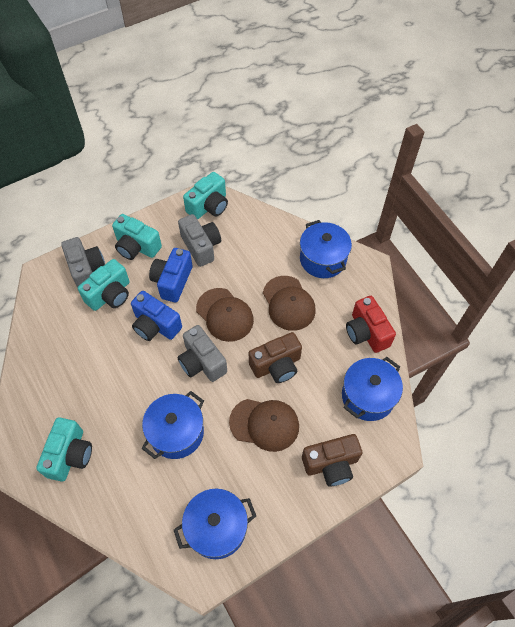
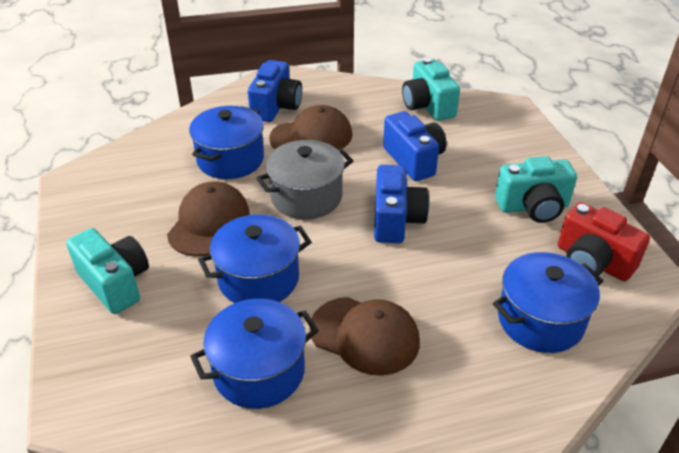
blue camera: [131,291,182,341] [149,248,193,303] = 2 -> [248,60,302,122] [374,165,429,243] [383,111,446,181] = 3
brown camera: [249,332,302,383] [302,434,362,486] = 2 -> none = 0
grey camera: [61,237,105,288] [177,325,227,382] [178,214,221,267] = 3 -> none = 0
grey pot: none = 0 -> [256,140,353,219] = 1
turquoise camera: [36,417,92,481] [78,259,130,311] [112,214,162,260] [183,172,228,219] = 4 -> [66,228,149,314] [402,58,460,121] [495,156,577,223] = 3

